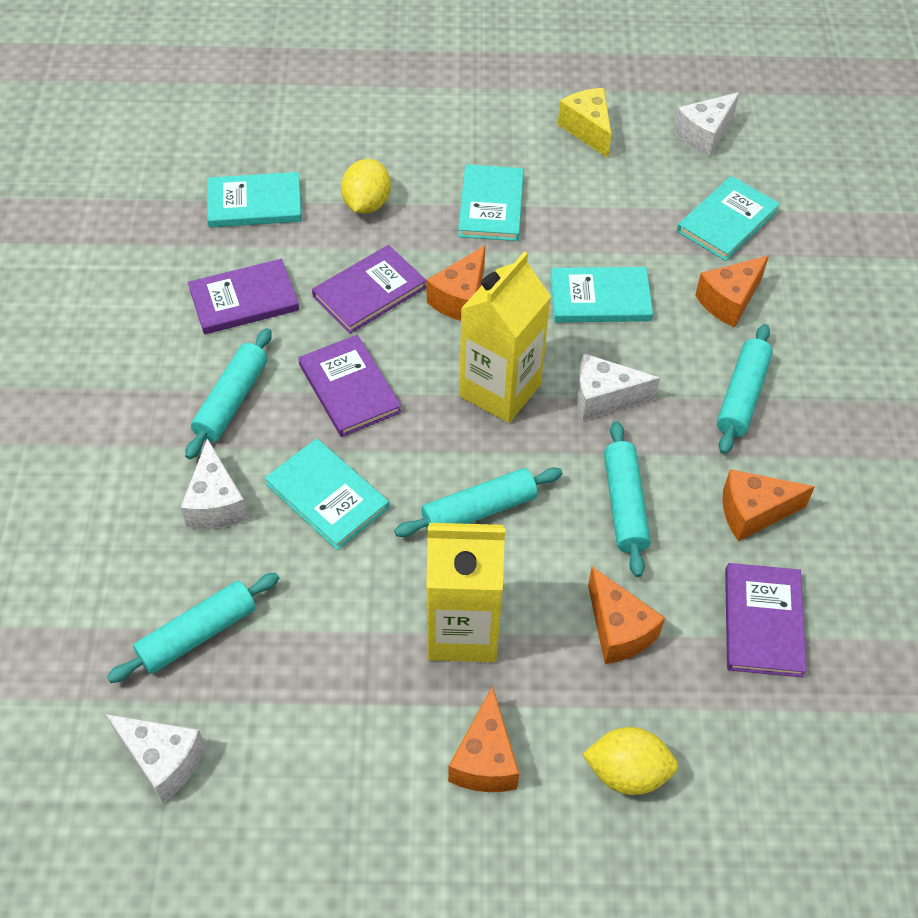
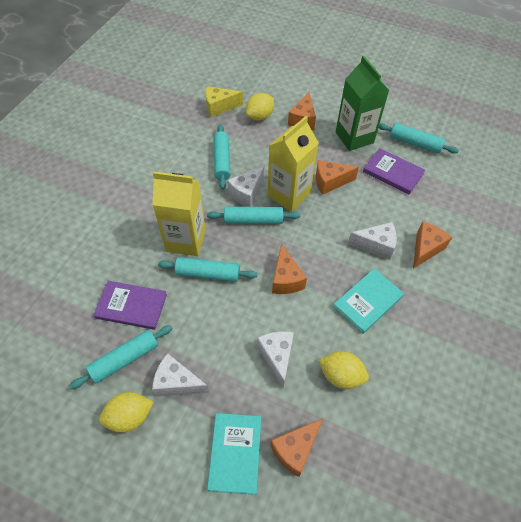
green carton: none = 0 -> [336,56,389,151] = 1
purple book: [188,259,299,334] [298,335,401,437] [312,245,427,334] [725,563,807,678] = 4 -> [94,281,167,330] [363,148,425,195] = 2
turquoise book: [207,172,302,228] [265,438,389,550] [458,165,524,241] [550,267,653,322] [677,176,780,261] = 5 -> [207,413,261,495] [333,269,404,334] = 2
yellow lemon: [341,159,391,214] [582,727,678,795] = 2 -> [99,392,154,433] [246,93,274,121] [318,351,369,389] = 3

